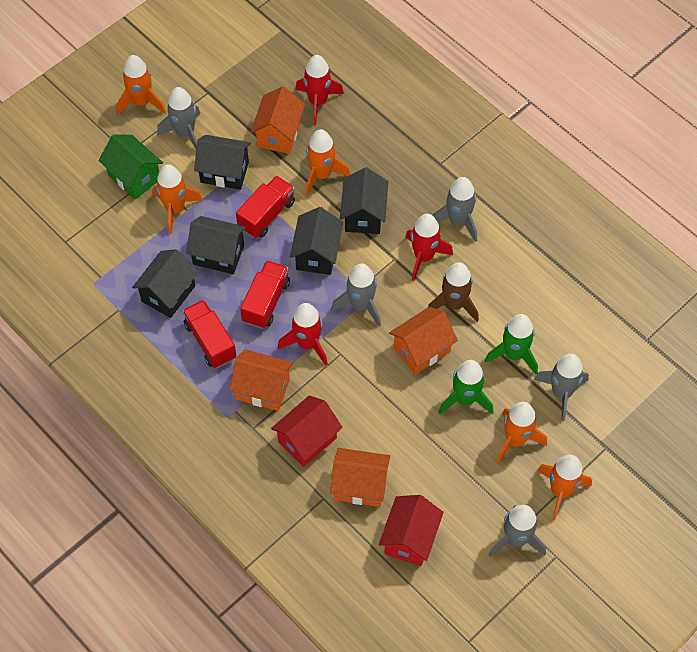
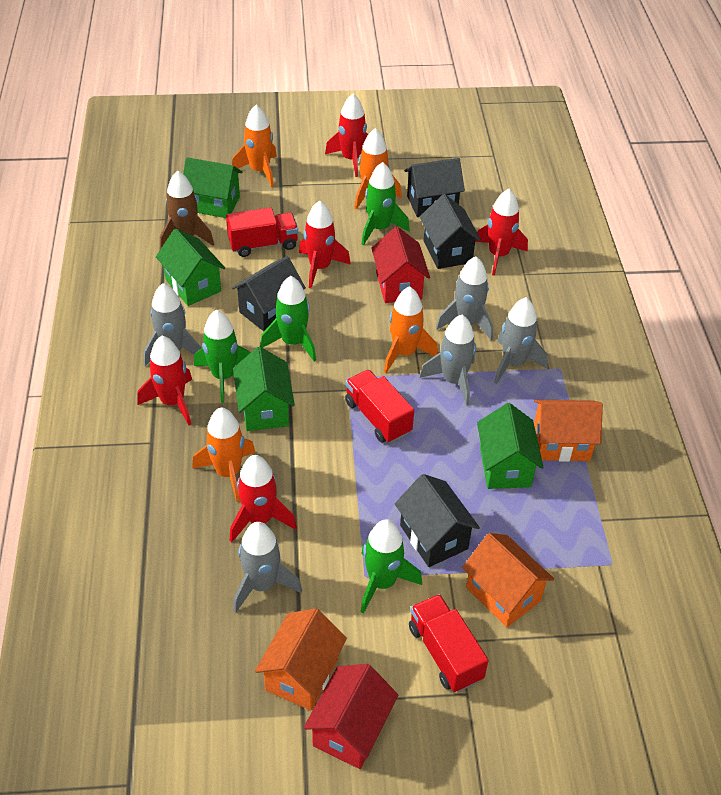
black house: [132,249,198,318] [186,216,247,274] [194,135,251,190] [290,207,343,275] [340,167,388,234] = 5 -> [232,256,306,331] [395,474,480,567] [405,158,465,217] [420,194,481,269] = 4
green house: [99,134,163,200] = 1 -> [156,229,225,306] [183,157,242,218] [233,347,295,431] [477,403,543,489] = 4
green rocket: [439,360,493,414] [485,314,538,374] = 2 -> [194,310,251,403] [260,276,316,361] [361,519,422,614] [362,162,410,245] = 4
orange house: [229,349,293,411] [251,87,305,154] [330,448,390,507] [389,307,458,375] = 4 -> [255,608,347,711] [462,533,554,627] [534,400,603,462] = 3
orange rocket: [117,55,166,114] [152,164,203,234] [305,129,350,196] [496,402,547,463] [537,455,592,520] = 5 -> [192,407,255,502] [232,105,277,187] [354,128,402,210] [384,286,438,373] = 4
red rocket: [278,303,328,366] [295,55,344,125] [405,214,453,281] = 3 -> [137,336,192,425] [229,455,297,543] [299,201,351,288] [325,94,368,177] [475,189,528,276] = 5

